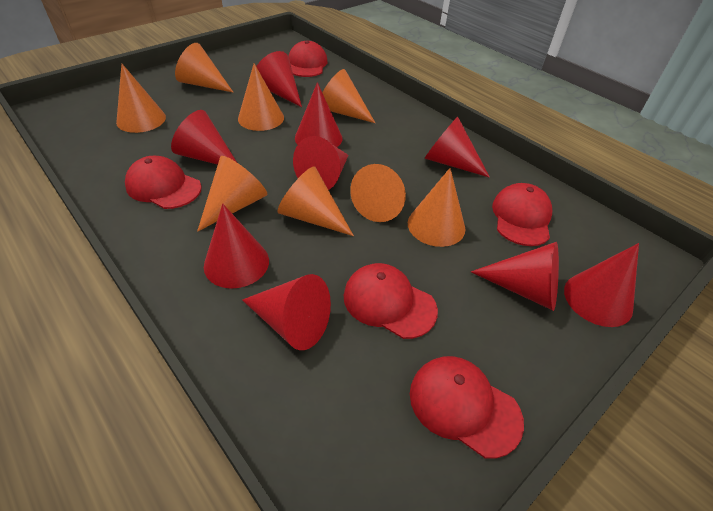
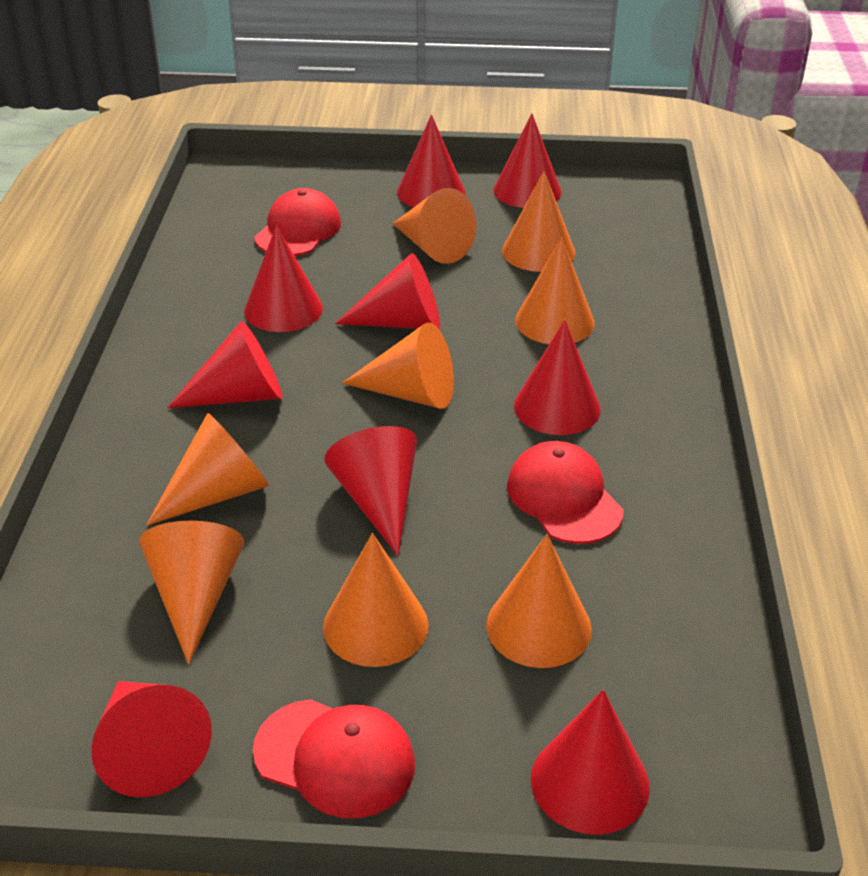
red cap: [125,156,202,209] [288,40,328,77] [344,263,438,339] [410,356,524,459] [492,183,553,246] = 5 -> [253,699,415,818] [254,188,341,256] [507,441,624,544] = 3

